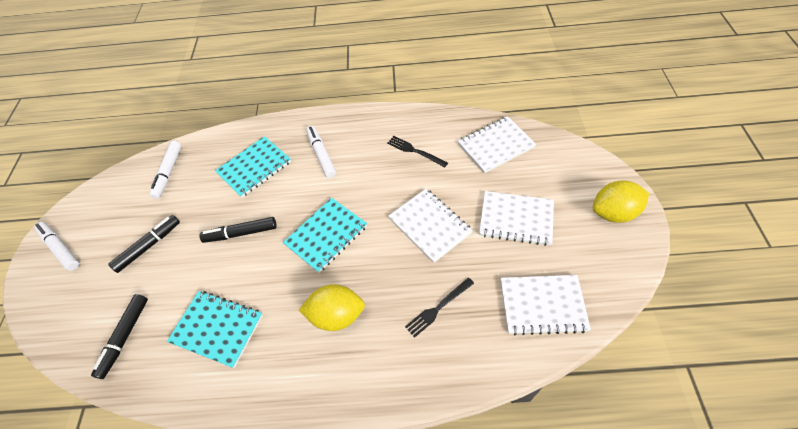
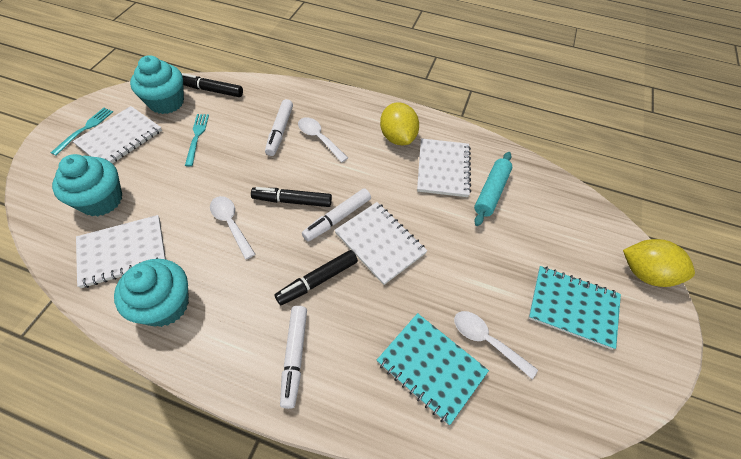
black fork: [387,136,448,167] [405,278,474,338] = 2 -> none = 0
turquoise cupcake: none = 0 -> [52,154,122,217] [114,259,189,327] [130,55,184,114] = 3
turquoise fork: none = 0 -> [51,108,113,156] [185,114,209,166] = 2
turquoise notebook: [167,291,263,368] [215,136,291,198] [283,198,367,273] = 3 -> [377,313,489,425] [528,266,621,350] = 2
turquoise rolling pin: none = 0 -> [474,152,512,226] = 1
white spoon: none = 0 -> [210,196,255,259] [298,117,348,162] [454,311,538,379] = 3

